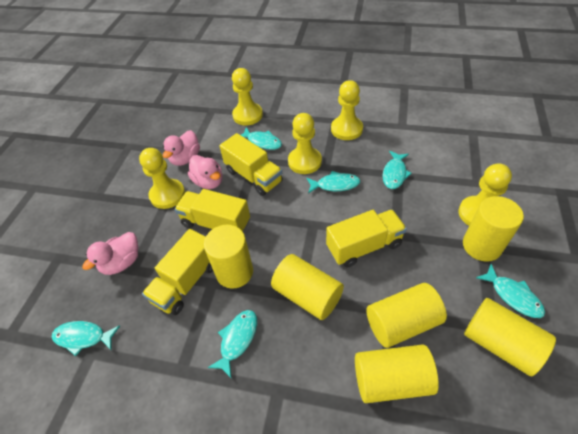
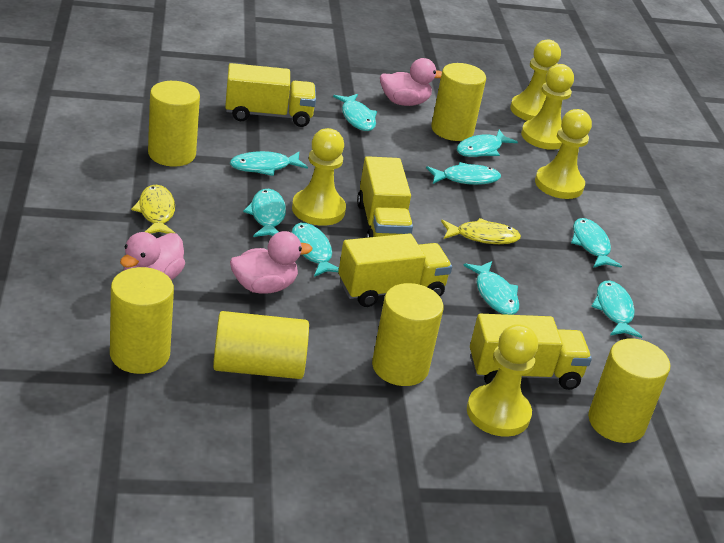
turquoise fish: [52,321,120,356] [207,310,257,378] [241,127,282,150] [306,171,360,193] [383,151,412,189] [476,264,545,318] = 6 -> [230,151,308,176] [243,189,286,237] [291,223,339,277] [333,94,377,131] [426,162,501,185] [457,130,518,157] [463,261,519,315] [571,218,622,268] [591,280,642,338] = 9
yellow fish: none = 0 -> [131,185,175,234] [441,218,521,244] = 2

